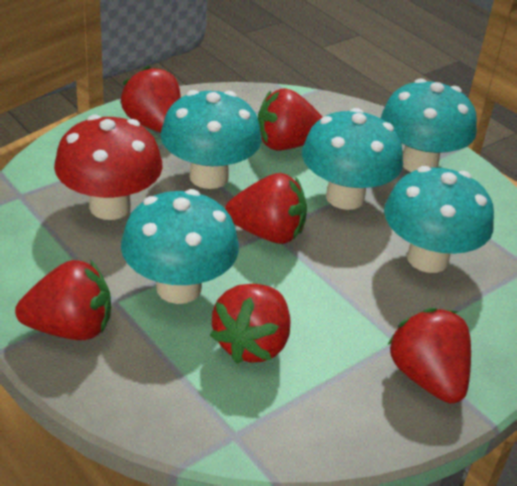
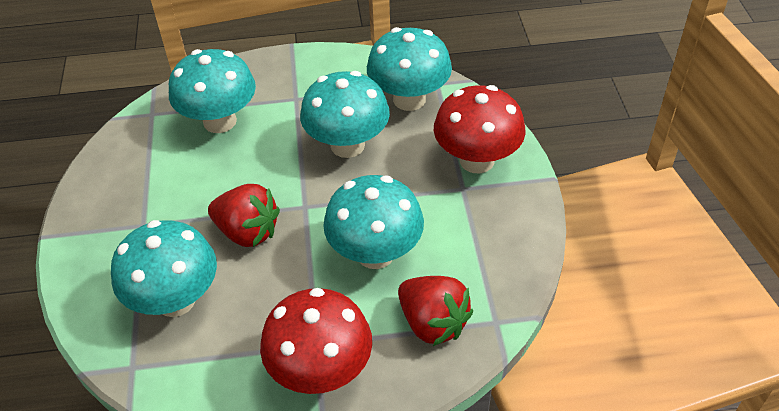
red mushroom: [54,115,163,220] = 1 -> [260,288,372,394] [434,85,526,173] = 2
red strawberry: [15,260,111,340] [120,66,181,133] [210,284,290,364] [225,173,307,244] [258,88,323,151] [388,308,471,404] = 6 -> [208,184,280,247] [398,276,473,346] = 2

